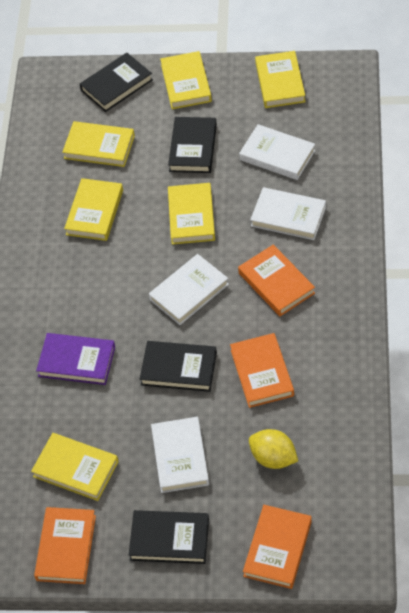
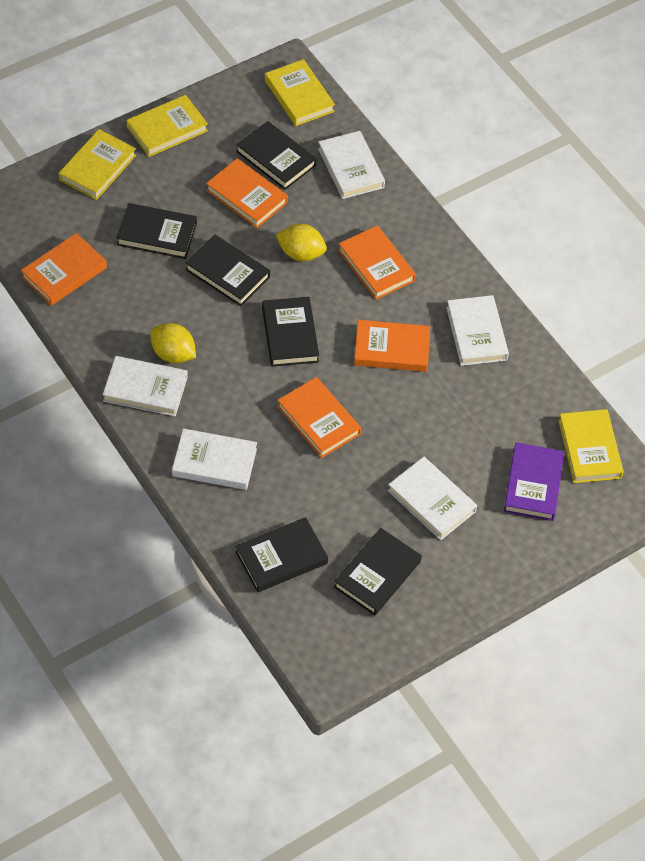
black book: [80,53,153,112] [129,510,209,564] [140,341,217,392] [168,117,217,173] = 4 -> [117,203,197,259] [185,235,270,306] [236,121,317,190] [236,517,328,593] [262,297,319,367] [334,528,422,615] = 6
orange book: [34,507,96,584] [230,333,294,408] [238,245,315,316] [243,505,312,589] = 4 -> [21,233,107,306] [206,158,288,228] [277,377,361,458] [338,225,416,300] [354,320,430,372] = 5
white book: [149,254,229,325] [151,417,209,493] [239,124,315,180] [250,187,326,240] = 4 -> [103,356,188,416] [172,428,257,490] [318,131,385,199] [388,457,477,540] [446,295,509,366] = 5
yellow book: [31,433,119,501] [62,121,135,167] [64,178,123,241] [160,51,212,109] [168,183,215,245] [255,51,306,108] = 6 -> [59,129,136,200] [126,95,208,157] [265,59,335,126] [558,409,624,483] = 4
yellow lemon: [249,429,298,469] = 1 -> [150,323,196,363] [276,224,327,261] = 2

